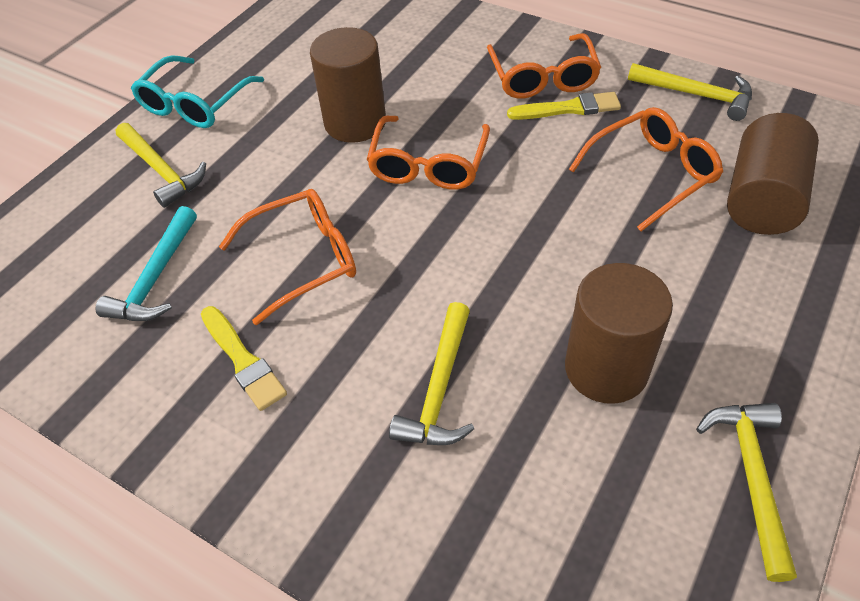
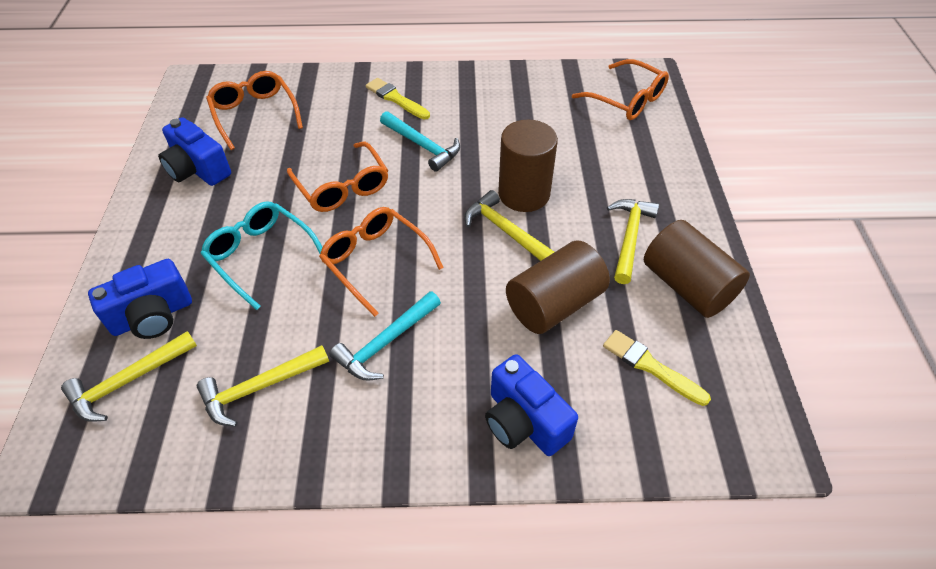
blue camera: none = 0 -> [88,259,192,339] [158,117,231,186] [485,354,578,456] = 3
turquoise hammer: [96,206,197,321] = 1 -> [330,291,441,381] [380,111,460,172] = 2

